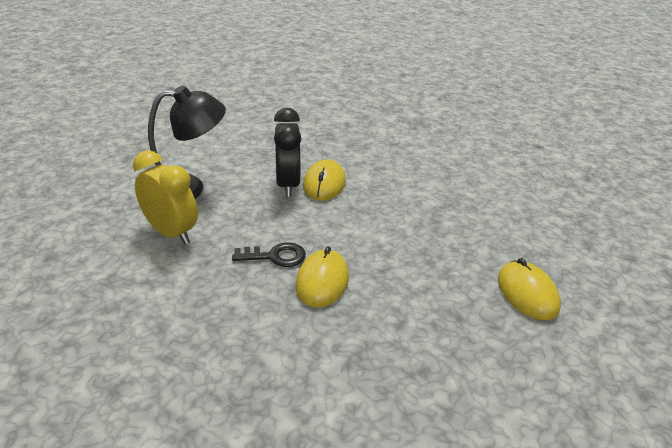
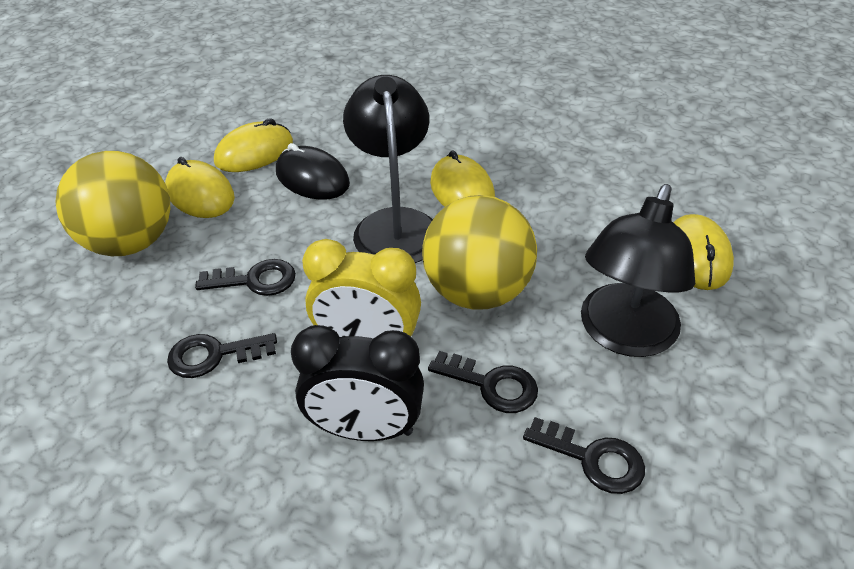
black key: [232,242,306,267] = 1 -> [167,333,277,378] [195,259,296,296] [428,351,538,413] [523,417,645,494] = 4
black lamp: [148,85,226,199] = 1 -> [343,75,433,263] [581,184,695,357] = 2
black mouse: none = 0 -> [276,143,350,200] = 1
yellow ball: none = 0 -> [56,151,170,256] [422,195,537,310] = 2
yellow mouse: [296,246,349,308] [303,159,346,201] [498,258,561,320] = 3 -> [165,157,235,218] [214,118,293,172] [430,150,495,207] [673,214,734,290] = 4

